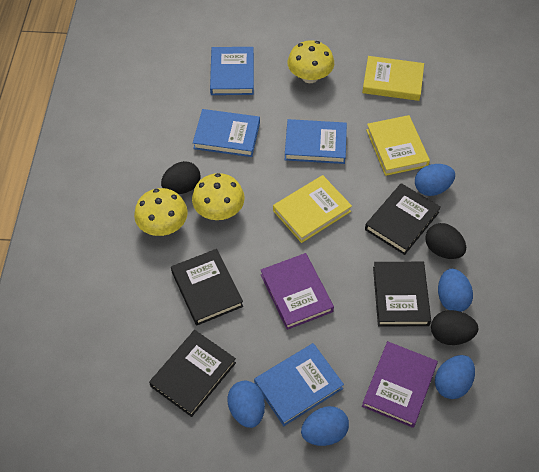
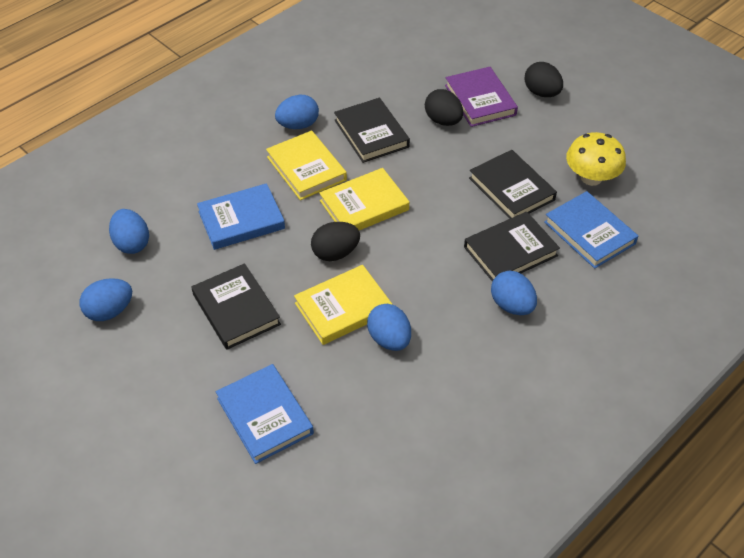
blue book: [193,109,260,157] [210,47,254,95] [254,343,344,426] [285,119,347,164] = 4 -> [197,183,285,250] [216,364,314,464] [544,191,638,269] = 3
purple book: [261,253,334,330] [362,341,438,428] = 2 -> [445,67,518,127] = 1
yellow mushroom: [134,188,188,236] [192,173,245,220] [288,40,334,83] = 3 -> [566,132,626,186] = 1

